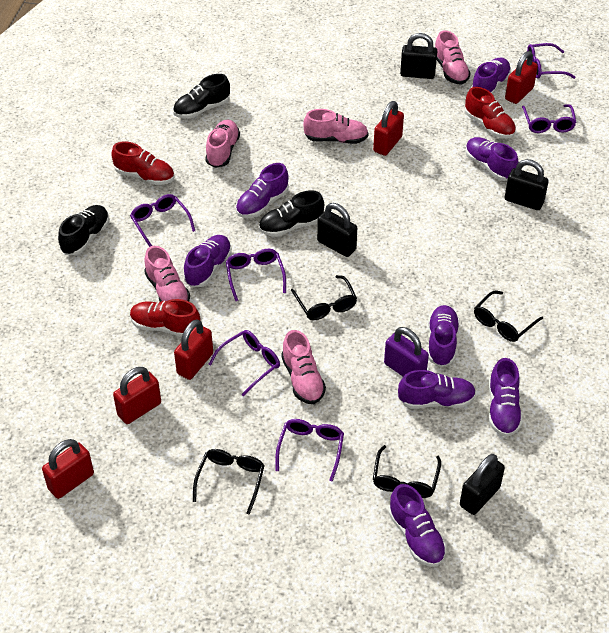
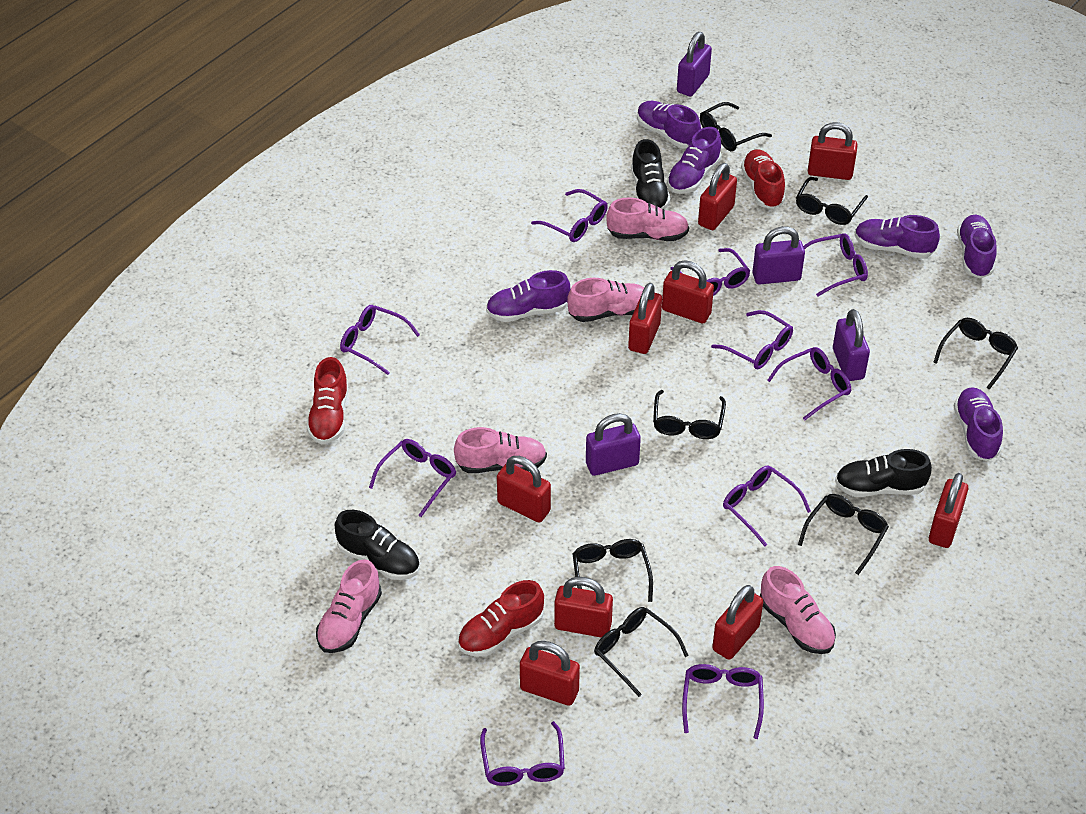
black glasses: [193,449,265,515] [291,275,357,320] [373,445,441,498] [474,291,543,342] = 4 -> [572,539,653,602] [594,607,689,697] [653,390,726,439] [700,102,772,151] [796,177,868,225] [798,494,889,575] [933,318,1018,390] = 7
black padlock: [317,203,357,257] [400,33,437,79] [460,454,505,515] [505,159,549,210] = 4 -> none = 0
purple glasses: [130,194,195,247] [209,330,280,396] [226,249,286,301] [275,419,344,481] [522,104,577,133] [527,43,576,79] = 6 -> [340,305,420,375] [369,439,456,517] [480,721,565,786] [531,189,608,242] [670,248,750,296] [682,664,764,739] [711,310,793,369] [723,466,811,547] [767,347,851,420] [803,233,868,297] = 10
purple padlock: [384,327,429,377] = 1 -> [586,413,641,476] [677,32,712,96] [752,226,805,284] [833,309,870,381] = 4
purple shoe: [184,235,232,287] [236,163,289,218] [388,484,447,567] [398,370,476,409] [428,305,460,367] [465,137,519,181] [471,58,511,94] [489,358,523,437] = 8 -> [486,270,570,322] [637,101,701,149] [667,127,721,194] [855,215,940,258] [954,387,1003,461] [957,214,997,278] = 6
red padlock: [42,439,94,499] [113,367,161,424] [174,319,213,380] [373,101,404,156] [505,51,538,104] = 5 -> [497,456,551,523] [520,641,580,706] [554,577,613,638] [628,283,662,354] [662,260,714,323] [698,163,737,230] [712,585,763,660] [808,122,858,180] [929,473,968,548] = 9

